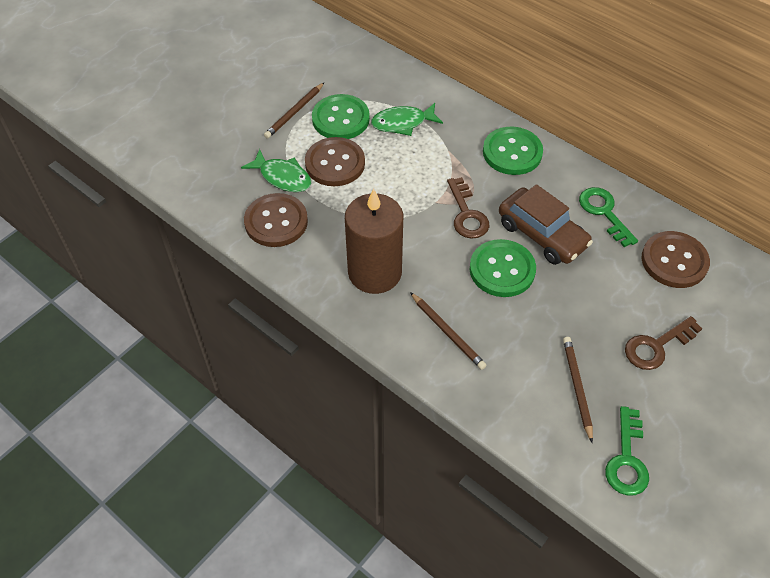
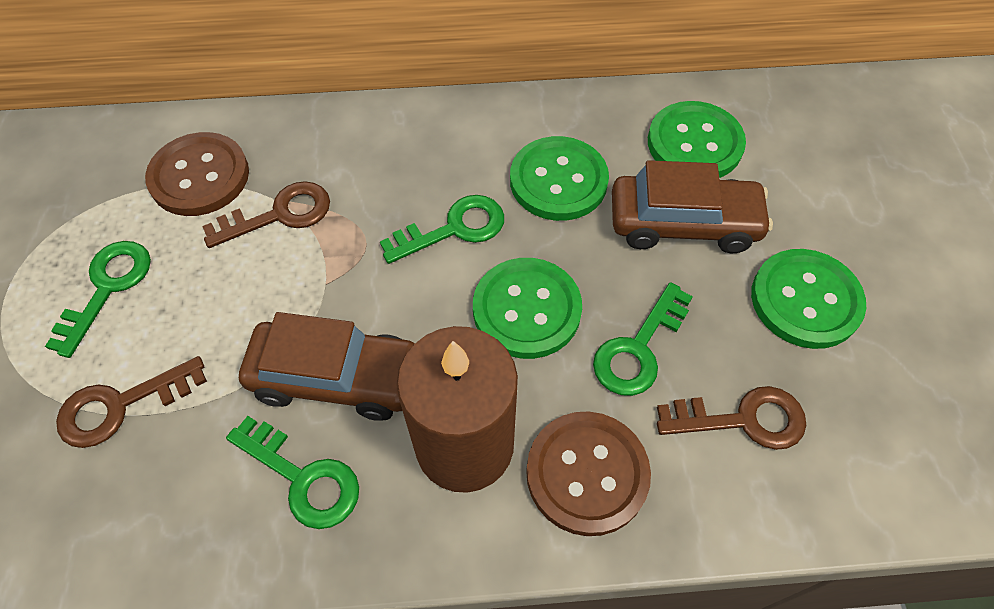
brown button: [244,193,308,247] [305,137,365,186] [641,231,710,288] = 3 -> [145,132,249,216] [526,411,651,536] = 2
brown car: [499,184,593,265] = 1 -> [239,312,415,421] [612,160,773,253] = 2
brown key: [447,177,489,239] [625,316,702,370] = 2 -> [56,356,207,448] [202,181,330,248] [657,386,806,450] = 3
brown pencil: [264,82,325,139] [410,292,486,370] [563,337,593,442] = 3 -> none = 0
green button: [312,94,370,139] [469,239,536,297] [483,127,543,175] = 3 -> [473,258,582,359] [510,136,609,221] [648,101,746,178] [751,249,866,349] = 4
green fish: [241,149,311,192] [371,103,443,136] = 2 -> none = 0
green key: [579,187,638,247] [605,406,649,496] = 2 -> [45,241,151,358] [226,416,359,529] [380,195,504,264] [593,282,693,396] = 4

